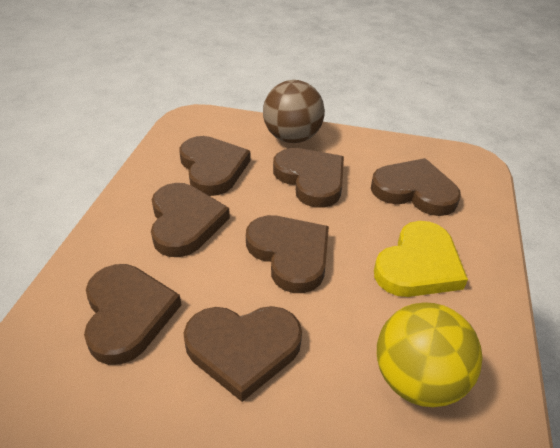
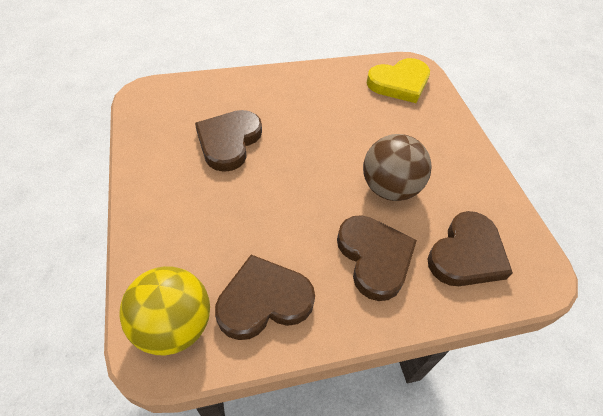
brown heart: [84,264,182,365] [151,183,230,257] [180,136,251,196] [184,306,302,402] [246,215,329,293] [273,148,344,208] [371,158,461,216] = 7 -> [195,110,262,172] [215,255,315,340] [337,215,417,301] [427,211,513,286] = 4

